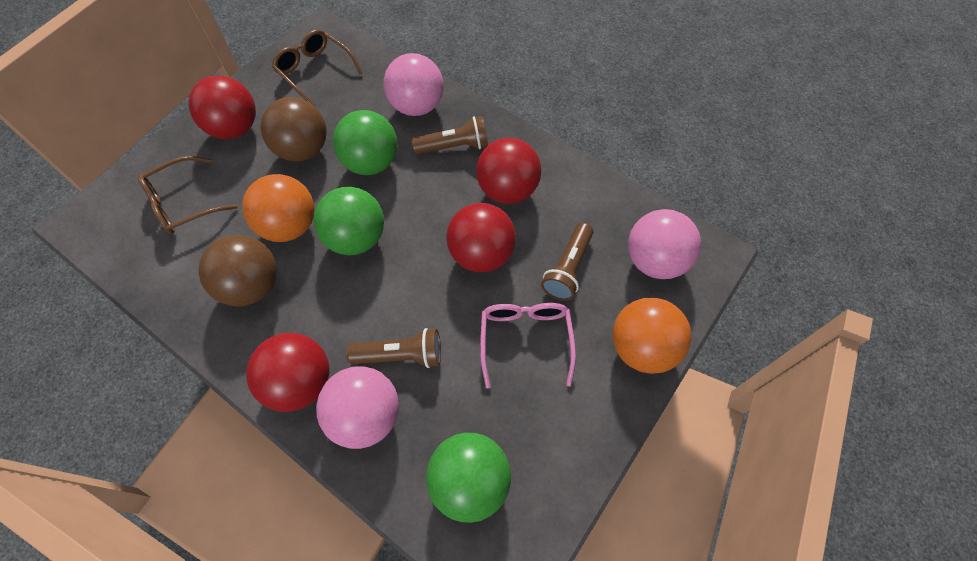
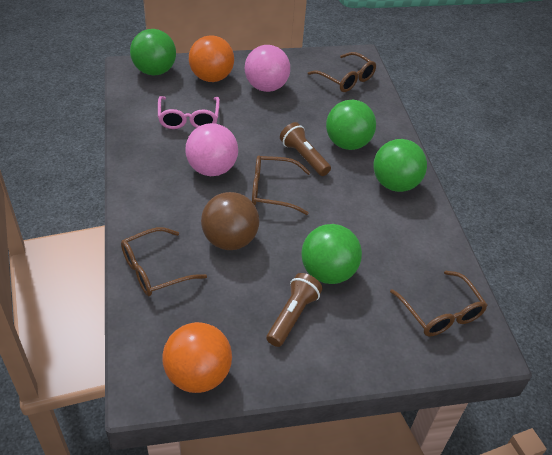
brown ball: [198,235,277,306] [260,97,327,161] = 2 -> [201,192,259,250] = 1
brown flashlight: [347,328,441,368] [411,116,488,154] [541,223,593,301] = 3 -> [266,273,322,347] [280,122,331,176] = 2
brown glasses: [138,156,238,234] [272,29,363,105] = 2 -> [121,227,207,296] [252,155,311,215] [308,52,376,92] [390,271,487,336] = 4
green ball: [314,187,384,255] [333,110,397,175] [426,433,511,523] = 3 -> [130,29,176,75] [301,224,362,284] [326,100,376,150] [374,139,427,192] = 4
pink ball: [316,366,399,449] [383,53,443,116] [628,209,701,279] = 3 -> [185,123,238,176] [245,45,290,92] = 2
red ball: [188,75,256,139] [246,333,330,412] [446,203,516,272] [476,138,541,204] = 4 -> none = 0

